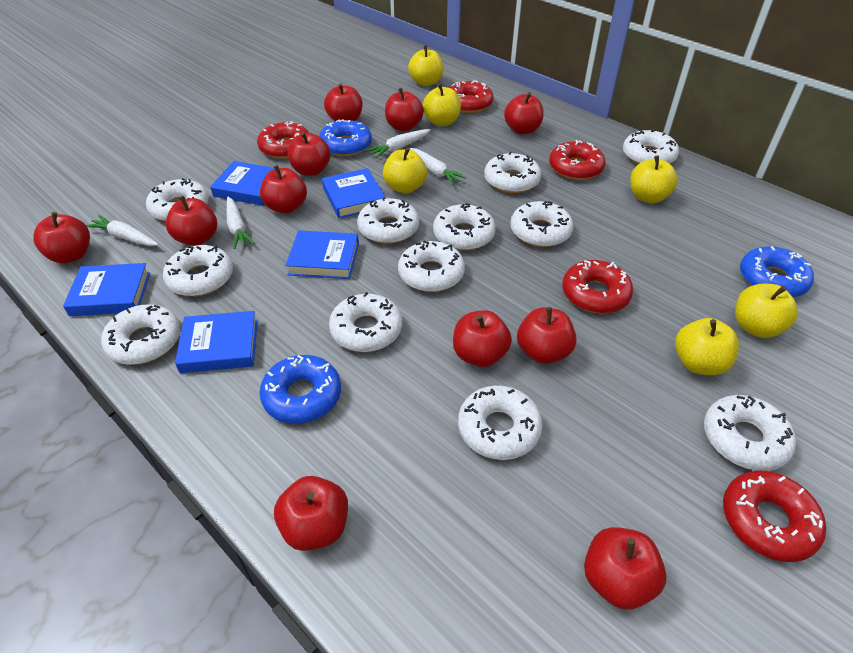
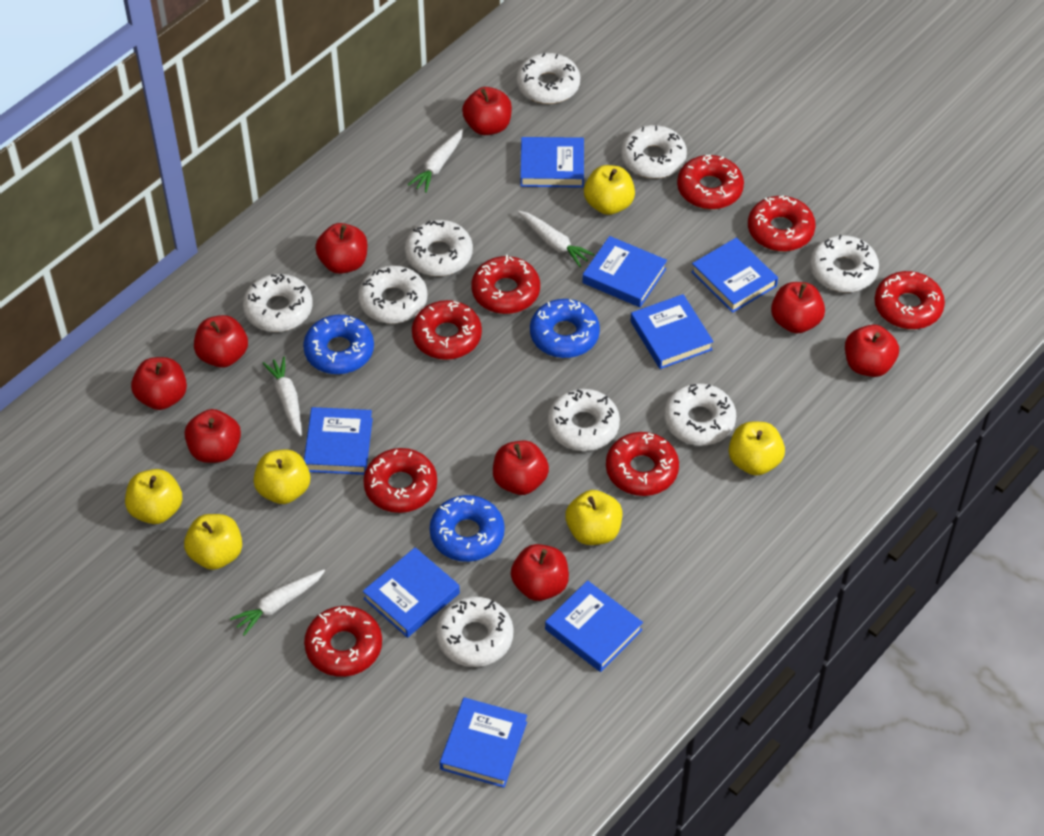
blue book: [63,263,150,316] [175,311,257,373] [210,161,274,206] [285,230,359,279] [322,168,385,218] = 5 -> [304,407,373,475] [363,547,460,638] [440,697,527,788] [520,137,584,188] [545,580,643,672] [582,236,667,307] [631,294,713,369] [691,238,778,313] = 8
red apple: [33,212,90,263] [166,196,217,246] [260,165,307,214] [274,476,348,551] [287,132,331,176] [324,83,363,122] [385,88,424,131] [453,310,512,367] [504,92,544,134] [517,307,577,364] [584,527,666,610] = 11 -> [131,357,187,410] [185,409,241,463] [194,315,248,368] [315,223,367,274] [462,87,512,135] [493,441,549,495] [511,544,569,601] [771,282,825,333] [845,325,899,377] = 9
red donut: [257,121,309,159] [449,80,494,113] [549,140,606,180] [562,260,633,314] [723,470,826,562] = 5 -> [304,606,382,677] [363,448,437,513] [412,300,482,360] [471,255,540,314] [606,432,679,496] [677,155,744,209] [748,195,816,251] [874,271,945,329] = 8
white donut: [101,304,180,365] [146,178,209,221] [163,245,233,296] [329,292,402,352] [357,197,419,244] [398,241,465,292] [433,203,496,251] [458,385,542,460] [484,152,541,193] [510,201,573,247] [623,130,679,164] [704,395,796,471] = 12 -> [243,274,313,332] [358,265,428,324] [405,220,473,276] [436,596,514,667] [516,53,580,104] [548,389,620,451] [621,125,687,178] [664,383,736,446] [810,235,879,292] = 9

